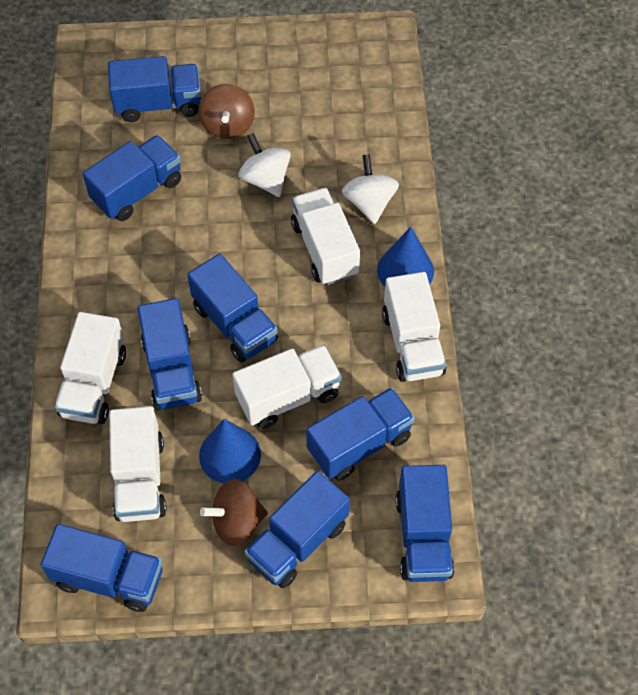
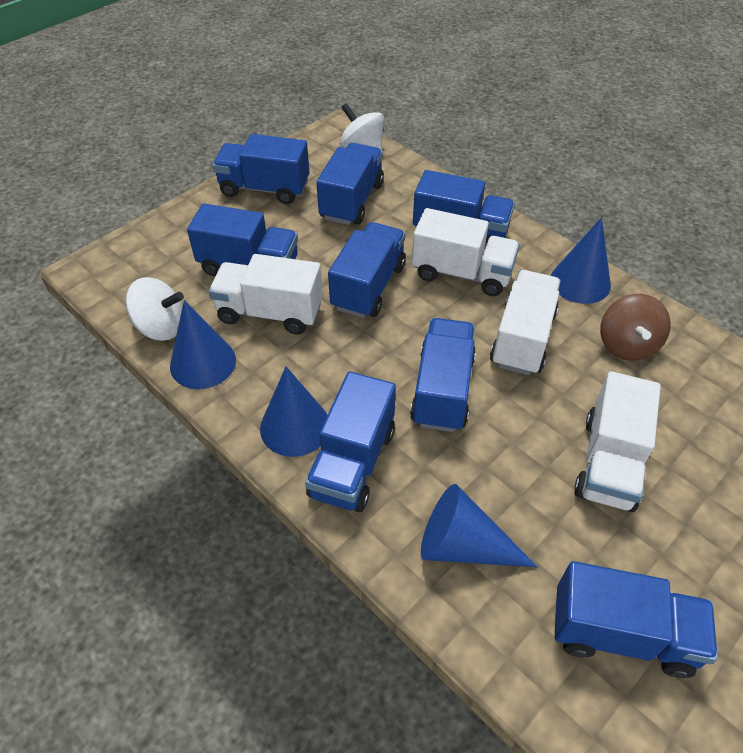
blue cone: [199,419,261,483] [377,227,434,287] = 2 -> [170,300,236,389] [260,367,327,457] [421,484,538,567] [551,217,611,304] = 4
brown spinning top: [199,84,255,139] [200,479,268,546] = 2 -> [600,294,671,361] = 1
white truck: [54,312,126,424] [109,406,166,522] [232,345,342,429] [291,188,360,285] [382,272,446,382] = 5 -> [209,254,323,334] [412,208,520,296] [490,270,561,375] [574,371,661,512] = 4

